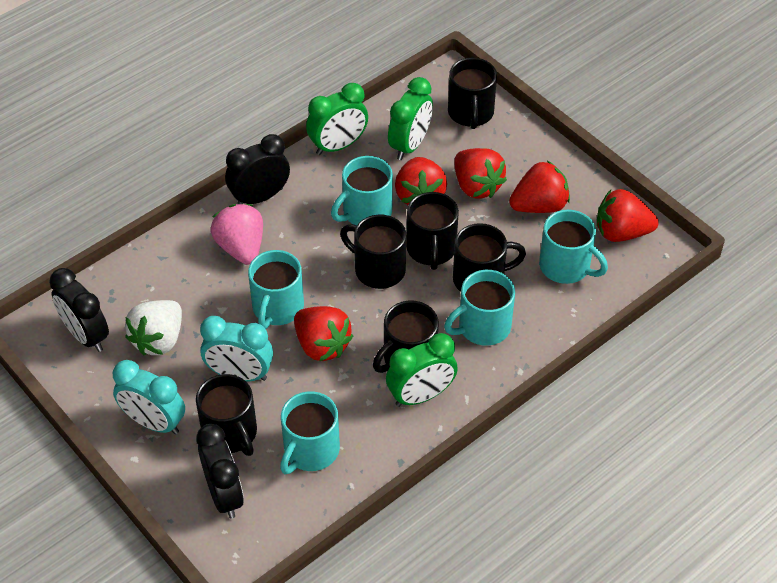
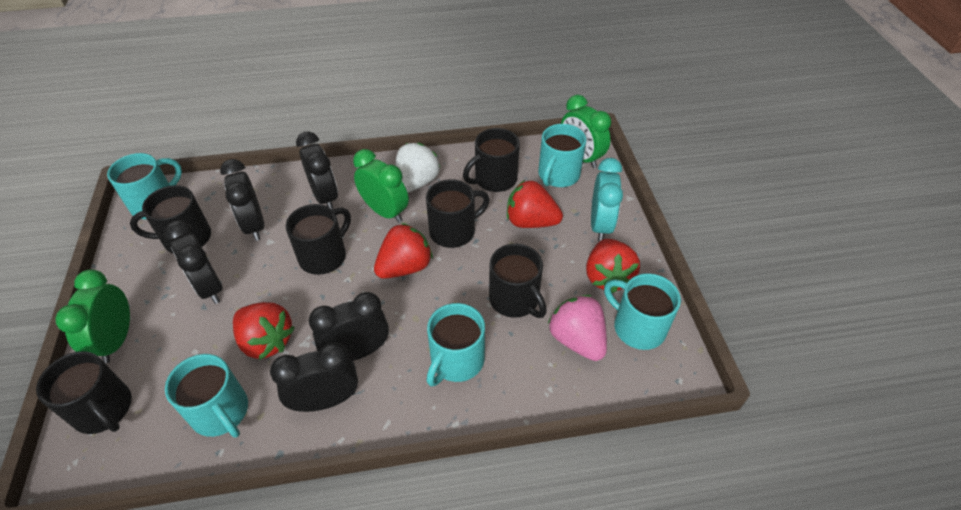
black clock: [49,268,109,352] [196,424,244,519] [225,134,290,204] = 3 -> [164,220,223,304] [220,159,264,241] [270,342,358,412] [296,131,338,210] [309,292,389,361] = 5
red strawberry: [294,306,353,361] [395,157,447,205] [454,148,507,198] [509,161,570,213] [597,189,659,242] = 5 -> [233,302,295,360] [374,223,433,279] [507,180,563,228] [586,239,640,293] = 4
turquoise clock: [113,360,185,434] [200,316,273,382] = 2 -> [591,158,623,241] = 1

